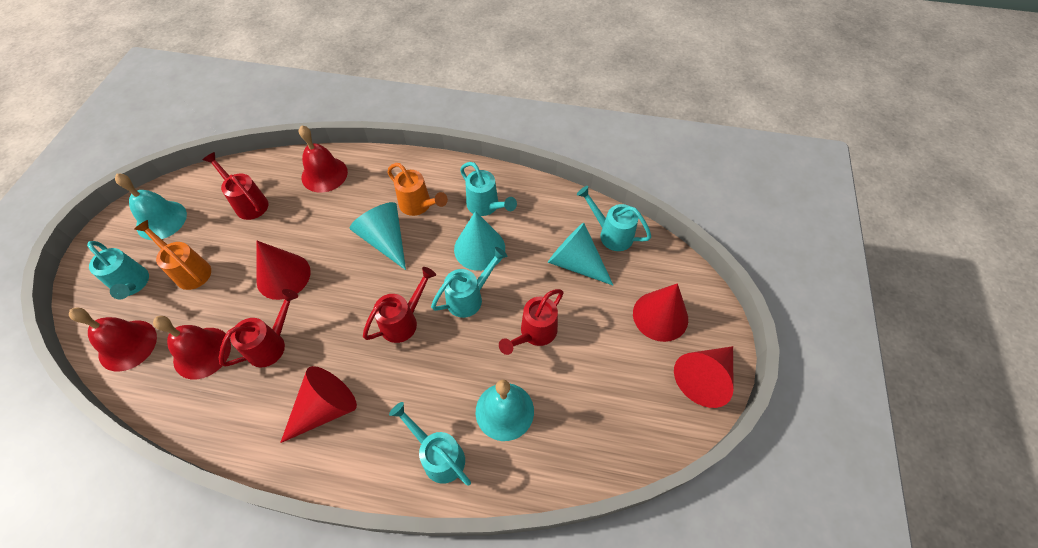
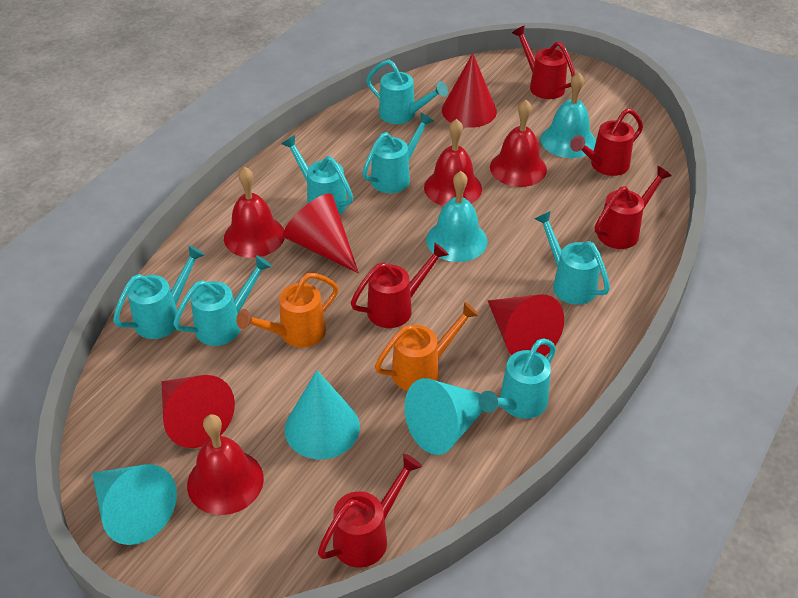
red bell: [69,307,157,372] [153,316,231,379] [299,125,348,193] = 3 -> [187,414,264,515] [224,167,285,258] [424,119,482,206] [490,100,547,187] = 4
red watering can: [203,152,268,220] [219,289,298,367] [363,267,436,343] [499,289,564,355] = 4 -> [318,454,422,568] [351,243,449,328] [512,25,575,99] [570,108,643,176] [595,166,672,249] = 5
turquoise watering can: [87,241,149,299] [389,402,471,486] [431,247,508,318] [460,162,517,216] [577,186,651,251] = 5 -> [113,245,205,339] [173,255,272,346] [282,135,353,215] [362,112,434,193] [366,59,448,124] [478,338,556,419] [534,211,610,305] = 7

